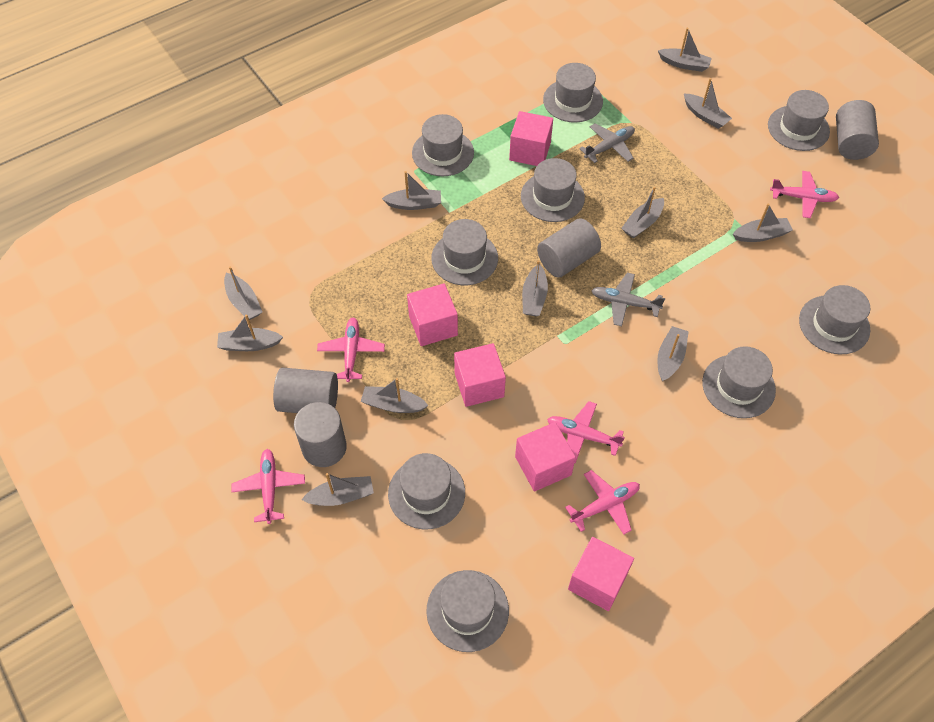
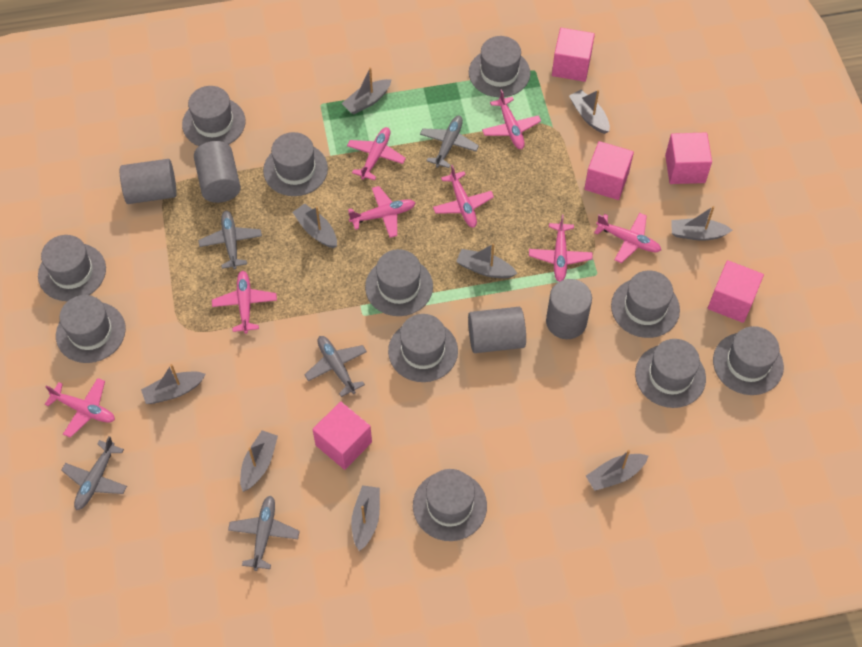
grey boat: [217,314,283,351] [224,266,262,320] [301,473,374,506] [361,378,429,413] [382,171,441,210] [522,260,548,316] [621,187,664,238] [657,326,689,381] [658,28,712,72] [684,78,732,129] [733,204,793,242] = 11 -> [141,364,206,404] [240,430,278,492] [292,204,337,248] [342,67,391,114] [351,485,380,551] [456,243,518,278] [569,90,610,134] [586,450,648,491] [671,206,733,241] = 9
grey hat: [388,453,465,529] [412,114,474,176] [426,570,509,652] [431,219,498,285] [521,158,585,222] [543,63,603,123] [702,346,776,418] [768,90,830,151] [799,285,870,355] = 9 -> [38,235,106,301] [56,295,126,363] [182,86,246,146] [263,132,328,196] [365,249,433,316] [388,314,458,382] [413,469,487,541] [469,36,530,97] [611,270,680,338] [635,339,706,408] [713,326,784,395] = 11
grey plane: [579,123,635,163] [591,273,665,326] = 2 -> [61,436,127,510] [198,211,262,270] [228,495,300,571] [304,336,367,397] [420,115,479,168] = 5
pink plane: [232,449,305,524] [317,317,385,382] [547,401,625,464] [565,470,640,535] [770,171,839,218] = 5 -> [45,378,115,438] [212,271,277,334] [347,127,406,180] [348,186,415,238] [433,165,494,227] [482,89,541,149] [529,215,592,282] [594,213,661,263] = 8

